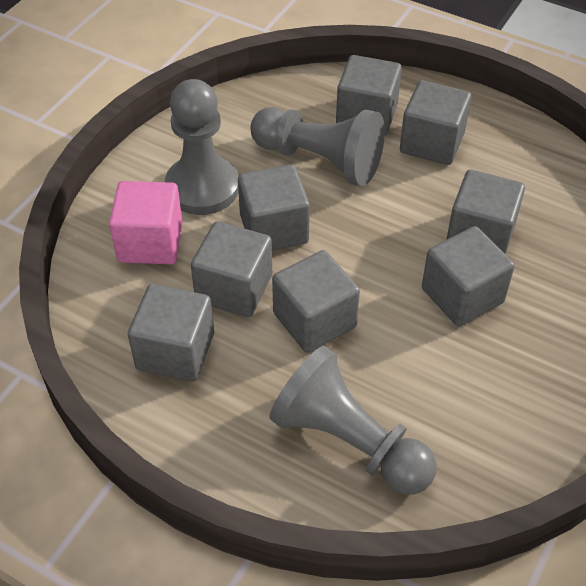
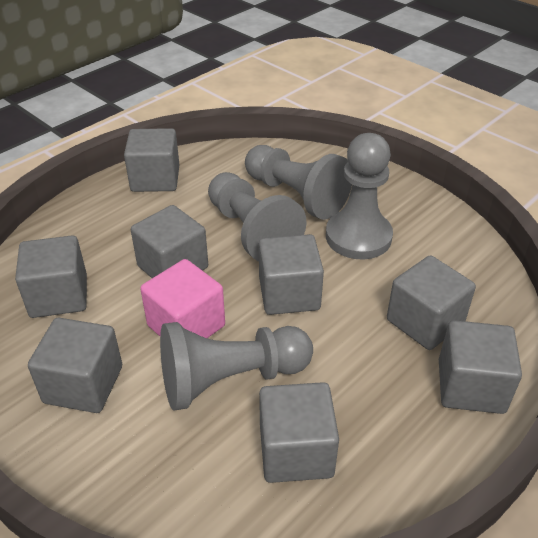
grey pawn: [165,79,239,215] [250,107,385,186] [269,346,437,495] = 3 -> [160,322,313,411] [208,172,307,262] [245,145,352,220] [326,133,393,260] = 4

